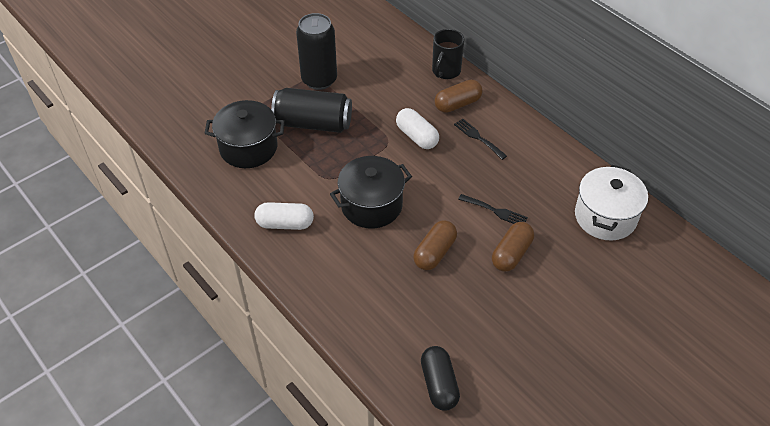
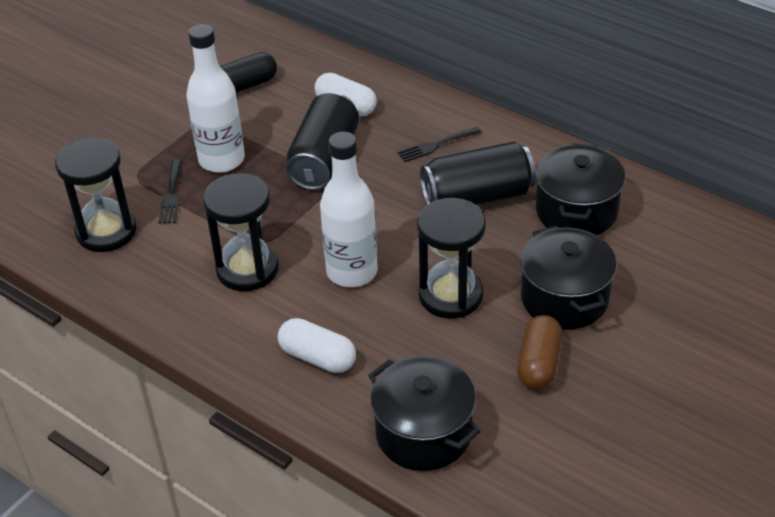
black hourglass: none = 0 -> [55,137,137,252] [203,173,279,291] [417,198,486,319] = 3
black mug: [432,29,464,79] = 1 -> none = 0
black pot: [204,100,285,168] [330,156,412,228] = 2 -> [368,356,481,471] [520,225,617,330] [536,143,625,235] = 3
brown capsule: [413,220,457,270] [435,79,483,113] [492,222,534,272] = 3 -> [517,315,562,390] = 1
white bottle: none = 0 -> [186,24,245,173] [320,132,378,287] = 2
white pot: [575,165,648,241] = 1 -> none = 0

